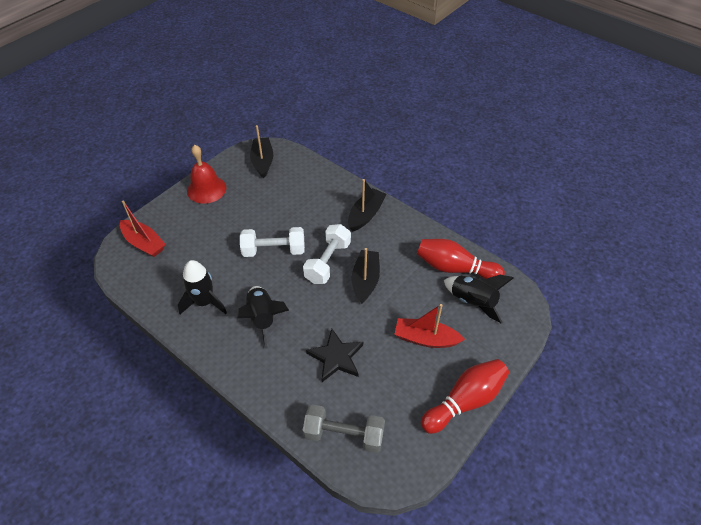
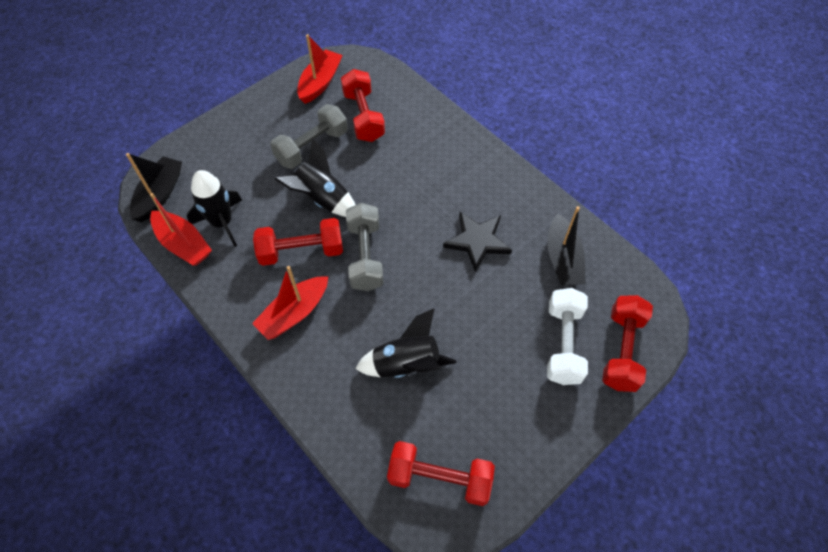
black boat: [250,125,273,179] [348,179,387,232] [352,248,380,304] = 3 -> [126,153,182,222] [547,206,585,286] = 2
grey dumbbell: [302,404,385,453] = 1 -> [270,104,348,169] [346,203,384,291] = 2
red bell: [187,145,226,204] = 1 -> none = 0
red boat: [120,201,166,257] [394,304,465,348] = 2 -> [150,193,212,266] [252,266,328,340] [297,34,343,104] = 3
red bowling pin: [417,239,505,279] [421,359,509,434] = 2 -> none = 0
red dumbbell: none = 0 -> [253,218,343,266] [341,69,385,142] [387,441,495,506] [602,295,653,392] = 4
white dumbbell: [240,227,305,257] [303,224,351,284] = 2 -> [547,288,588,385] = 1

